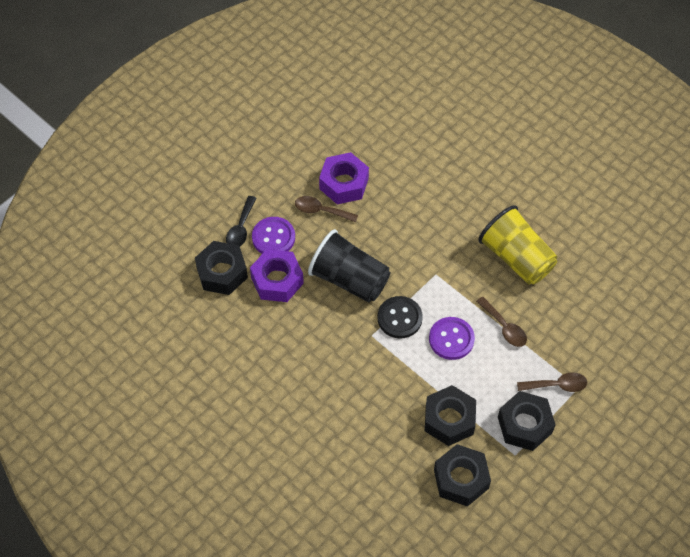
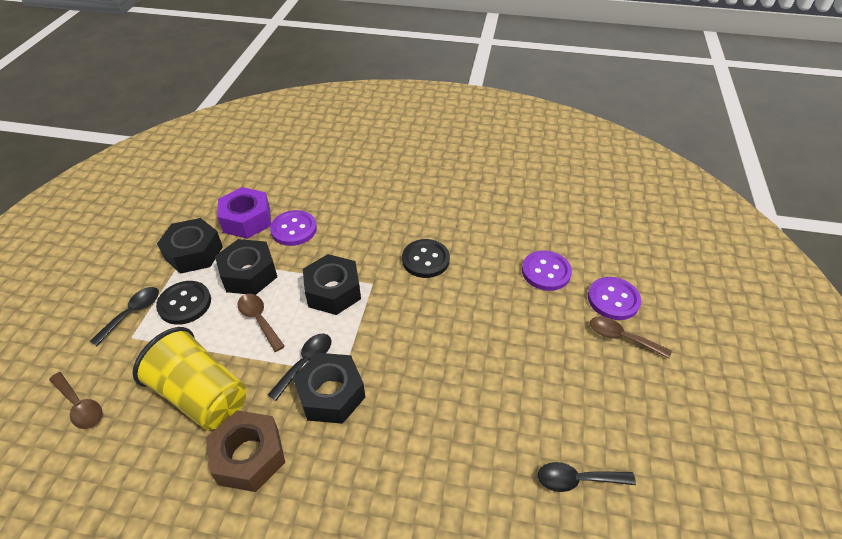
black button: [377,296,423,338] = 1 -> [156,281,211,325] [402,239,450,278] = 2
black cup: [308,229,390,302] = 1 -> none = 0
black spoon: [226,196,256,246] = 1 -> [90,287,159,346] [268,334,332,401] [538,462,636,492] = 3
brown nut: none = 0 -> [206,410,285,492] = 1
purple button: [252,217,295,254] [429,317,475,360] = 2 -> [270,210,317,246] [522,250,572,291] [588,277,641,320] = 3
purple nut: [250,249,304,302] [319,152,369,204] = 2 -> [217,187,271,239] = 1

